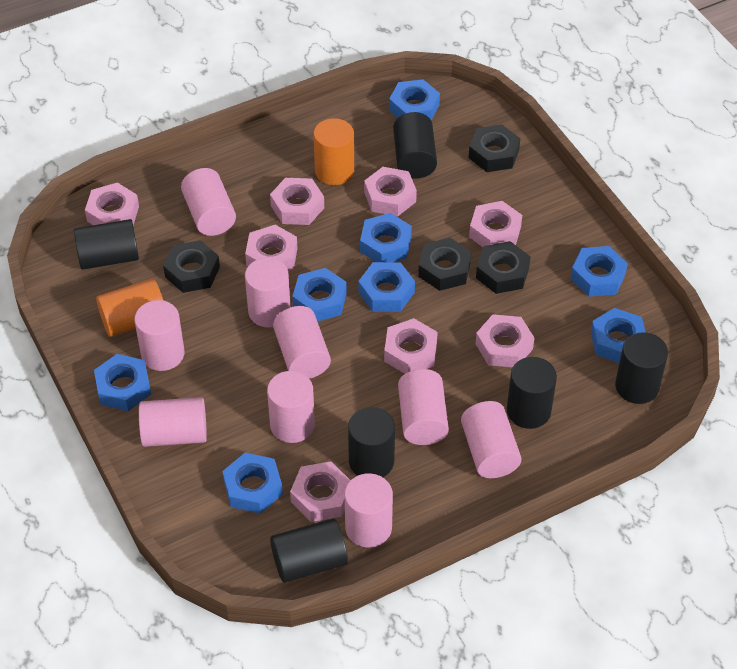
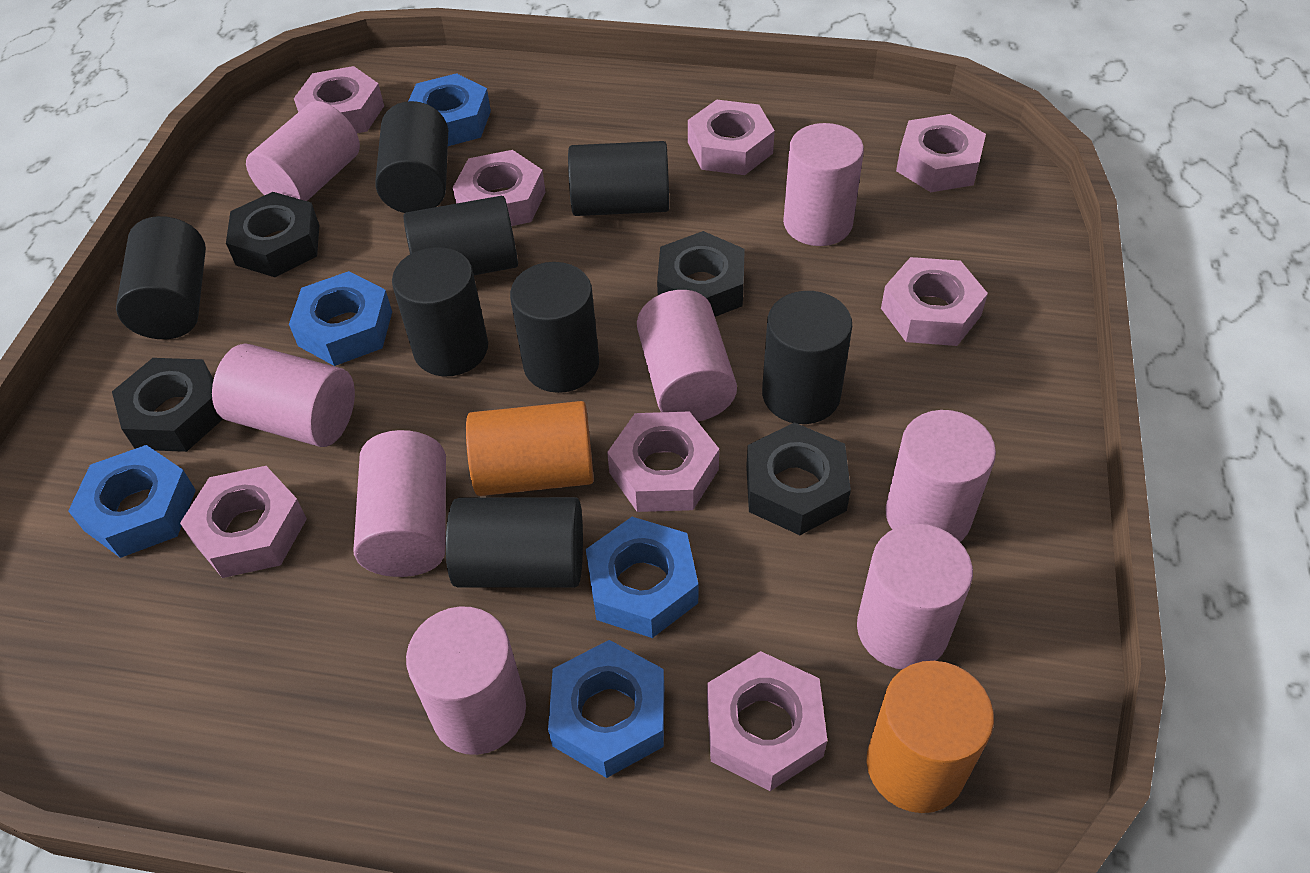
black cylinder: [74,219,139,270] [270,518,348,583] [348,407,395,477] [393,112,437,179] [507,357,557,429] [615,332,668,404] = 6 -> [116,216,206,339] [375,101,448,213] [392,247,488,376] [404,196,518,275] [446,497,583,587] [510,262,599,393] [568,141,669,216] [762,291,852,424] = 8
blue nut: [94,354,151,411] [222,453,283,514] [292,268,347,322] [358,262,415,312] [360,213,412,262] [389,79,440,121] [571,246,628,297] [591,308,646,363] = 8 -> [68,445,196,558] [289,271,392,366] [409,73,491,146] [548,640,664,778] [586,517,698,638] = 5
pink cylinder: [134,300,184,371] [139,397,207,447] [181,168,236,236] [245,258,291,328] [267,371,315,443] [273,306,331,379] [344,473,393,547] [398,369,449,445] [461,401,522,478] = 9 -> [212,343,355,447] [246,101,360,201] [354,430,446,577] [406,606,526,755] [637,290,737,421] [783,123,864,246] [857,524,973,669] [885,410,996,542] = 8

